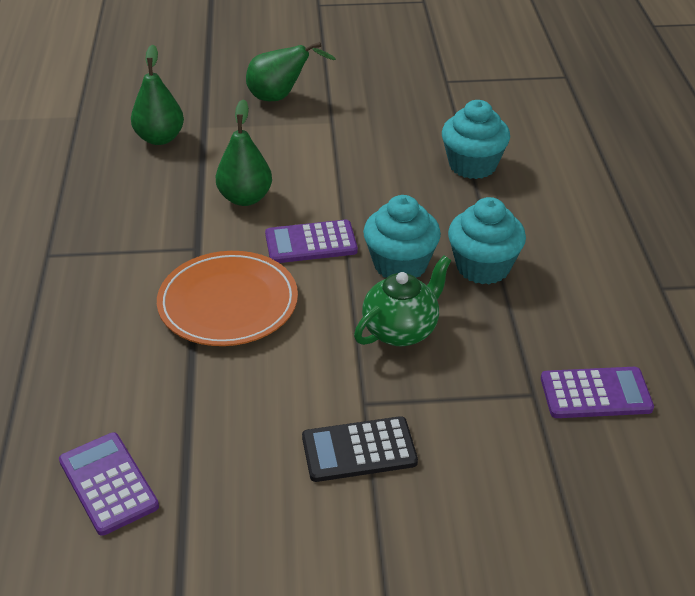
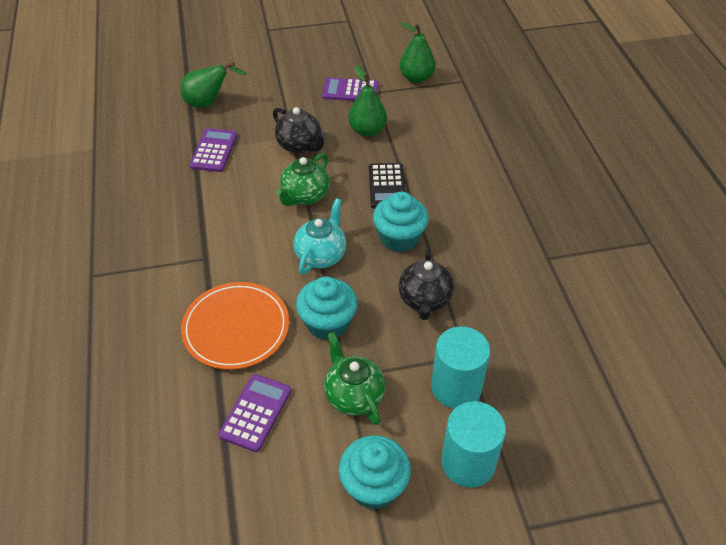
black teapot: none = 0 -> [273,107,327,154] [399,248,454,320] = 2
green teapot: [354,256,451,346] = 1 -> [276,153,330,206] [324,332,385,425] = 2
turquoise cylinder: none = 0 -> [431,326,490,409] [441,401,506,488] = 2
turquoise teapot: none = 0 -> [293,198,347,275] = 1

